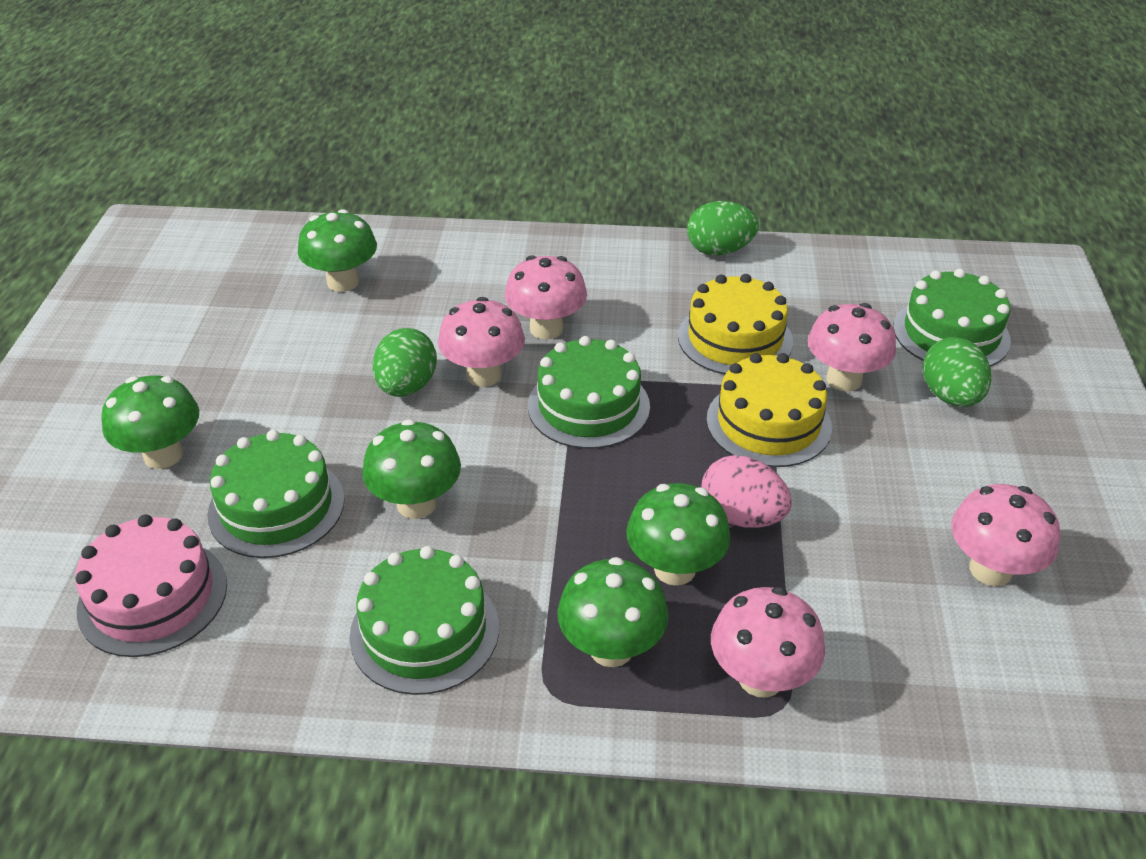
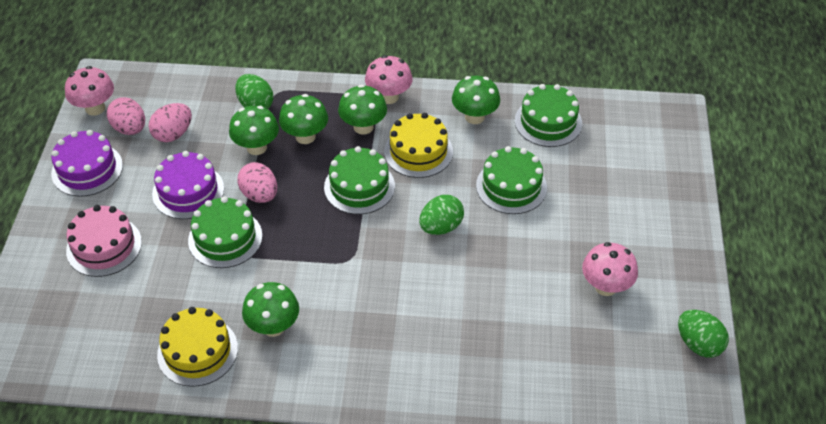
pink egg: [702,455,792,528] = 1 -> [107,97,145,135] [149,103,192,142] [237,162,277,203] = 3
pink mushroom: [438,297,525,387] [505,255,587,340] [711,587,825,698] [808,303,896,392] [951,484,1060,586] = 5 -> [65,66,114,116] [365,55,413,104] [582,242,638,296] = 3
purple cake: none = 0 -> [51,130,123,197] [152,151,224,219] = 2

